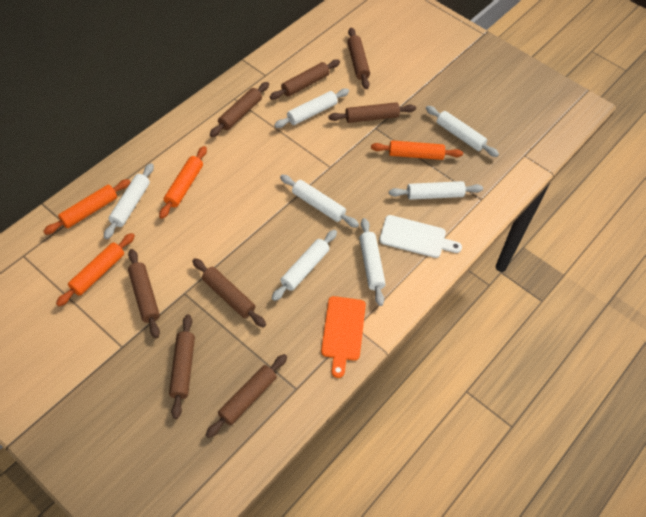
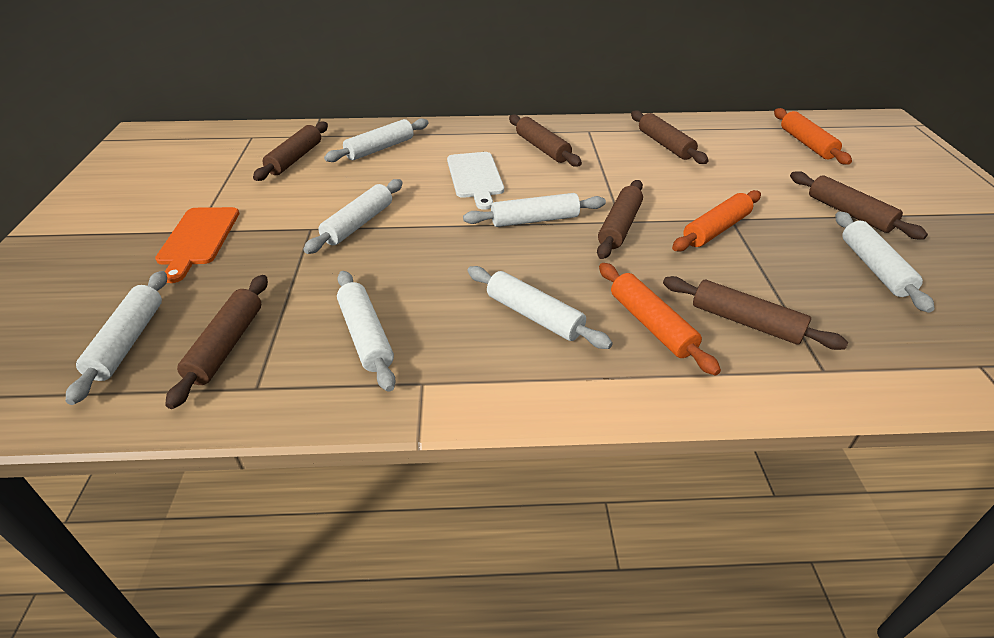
brown rolling pin: [128,249,160,338] [169,314,195,419] [192,258,266,328] [206,354,287,438] [210,82,269,137] [270,60,340,100] [329,102,416,123] [347,27,370,89] = 8 -> [165,275,268,409] [253,121,328,181] [509,115,582,167] [597,180,643,259] [631,110,709,164] [663,276,848,350] [790,171,928,240] = 7
orange rolling pin: [43,179,131,235] [56,233,135,306] [159,146,207,219] [371,140,463,160] = 4 -> [599,263,721,376] [672,190,761,252] [774,108,852,165] = 3

